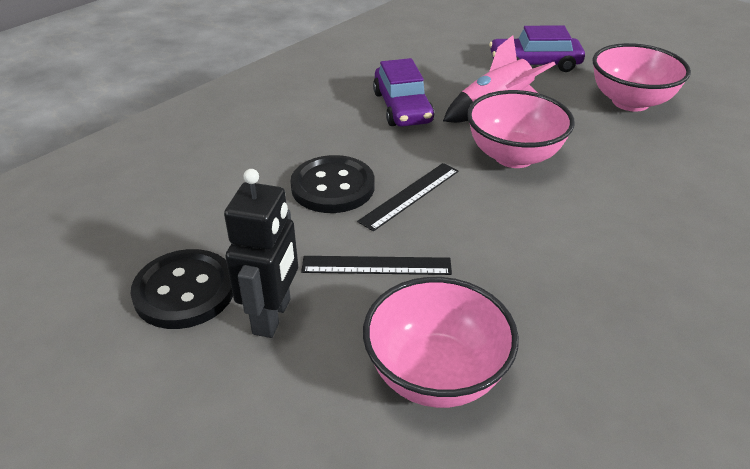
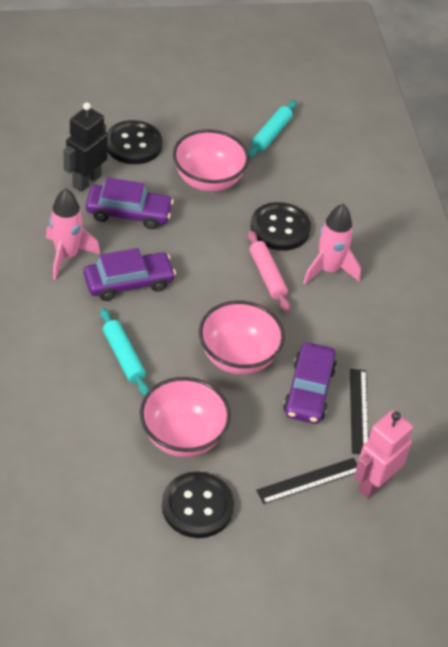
black button: [131,249,233,329] [290,155,375,213] = 2 -> [107,120,162,164] [162,472,234,538] [250,202,311,251] = 3
pink robot: none = 0 -> [354,410,413,498] = 1
pink rocket: [443,35,556,123] = 1 -> [46,188,100,280] [303,204,361,284] = 2
pink rolling pin: none = 0 -> [248,230,290,312] = 1
purple car: [373,58,434,127] [489,25,585,72] = 2 -> [84,248,176,301] [86,178,174,229] [283,342,337,424] = 3
turquoise rolling pin: none = 0 -> [100,308,149,396] [248,100,297,158] = 2

